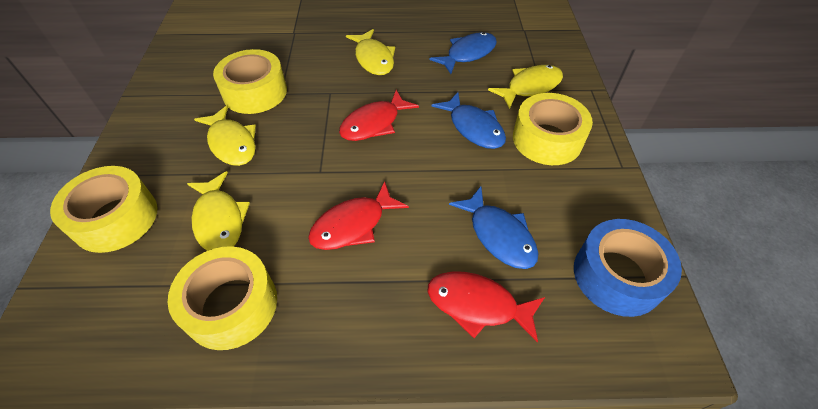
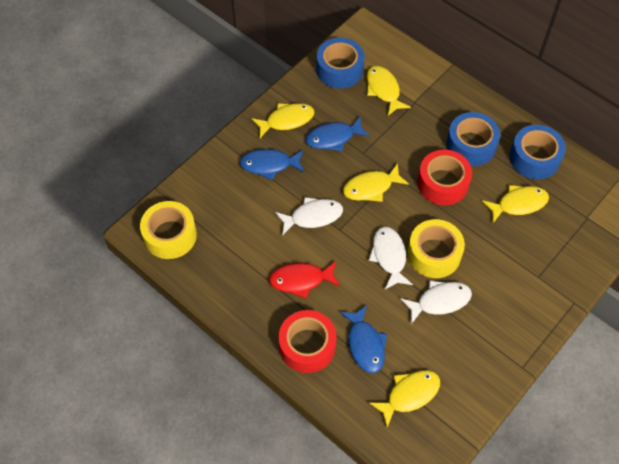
blue tape: [574,219,682,317] = 1 -> [316,38,365,89] [446,112,500,166] [510,125,566,179] = 3
red fish: [308,181,409,250] [339,90,419,141] [428,271,545,343] = 3 -> [269,261,340,299] = 1
red tape: none = 0 -> [279,310,336,373] [418,150,472,205] = 2
white fish: none = 0 -> [275,197,343,236] [369,227,413,289] [400,280,472,324] = 3
yellow fish: [187,171,250,251] [194,105,256,166] [346,29,395,75] [488,65,563,109] = 4 -> [251,103,314,138] [343,163,409,202] [367,66,411,116] [369,370,440,428] [482,185,549,223] = 5
yellow tape: [50,166,157,253] [168,246,277,350] [213,49,287,114] [513,93,593,165] = 4 -> [140,201,197,259] [408,219,465,278] = 2

